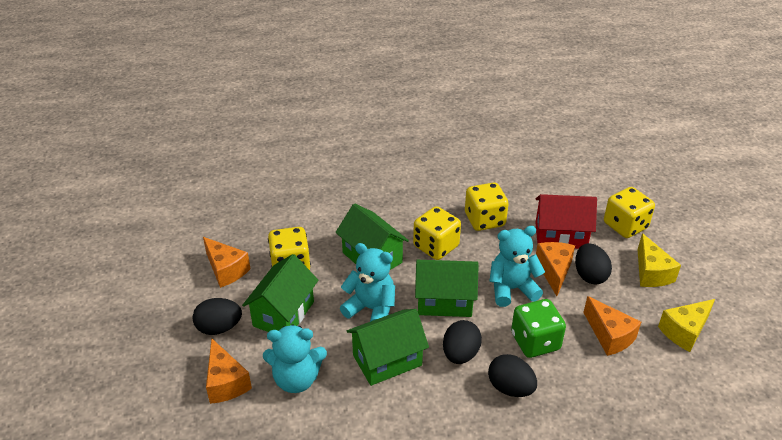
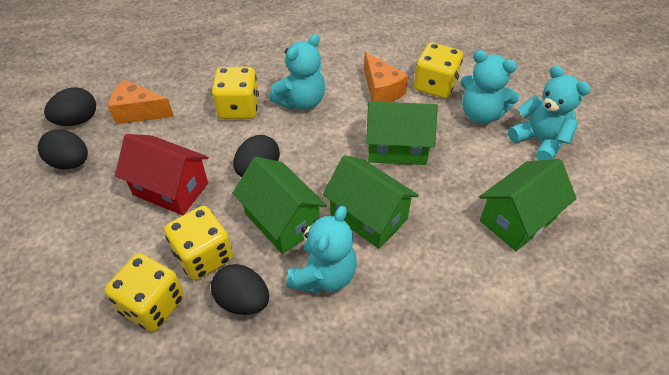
green dice: [511,299,566,358] = 1 -> none = 0
orange cheese: [203,237,250,288] [206,339,252,404] [536,242,575,296] [583,296,641,356] = 4 -> [108,79,174,124] [364,52,409,102] = 2
turquoise teddy bear: [263,325,327,393] [340,243,395,322] [489,226,545,307] = 3 -> [269,34,325,110] [286,206,357,293] [461,50,519,124] [508,65,591,160] = 4
yellow cheese: [638,233,681,287] [658,299,715,352] = 2 -> none = 0

